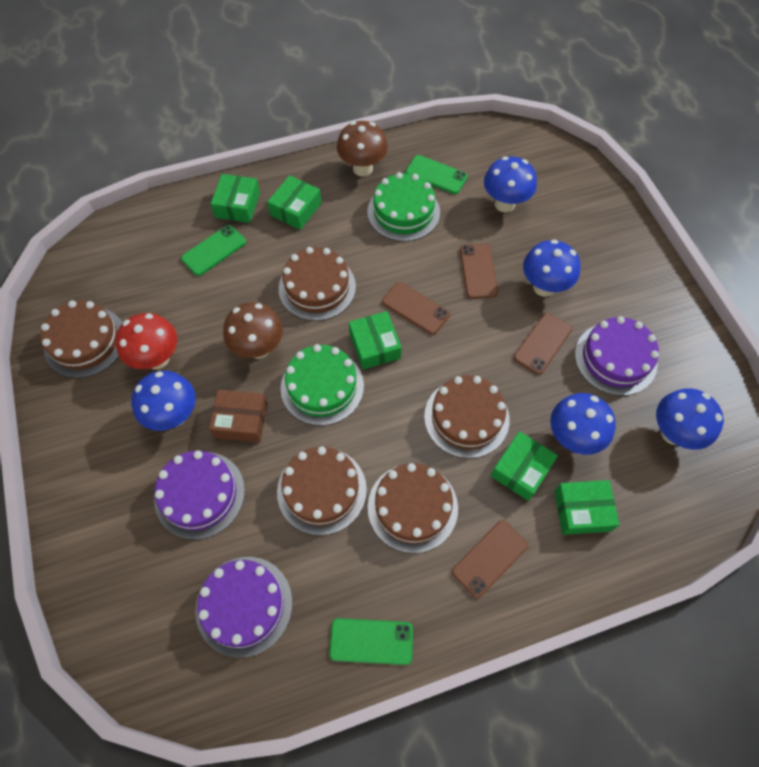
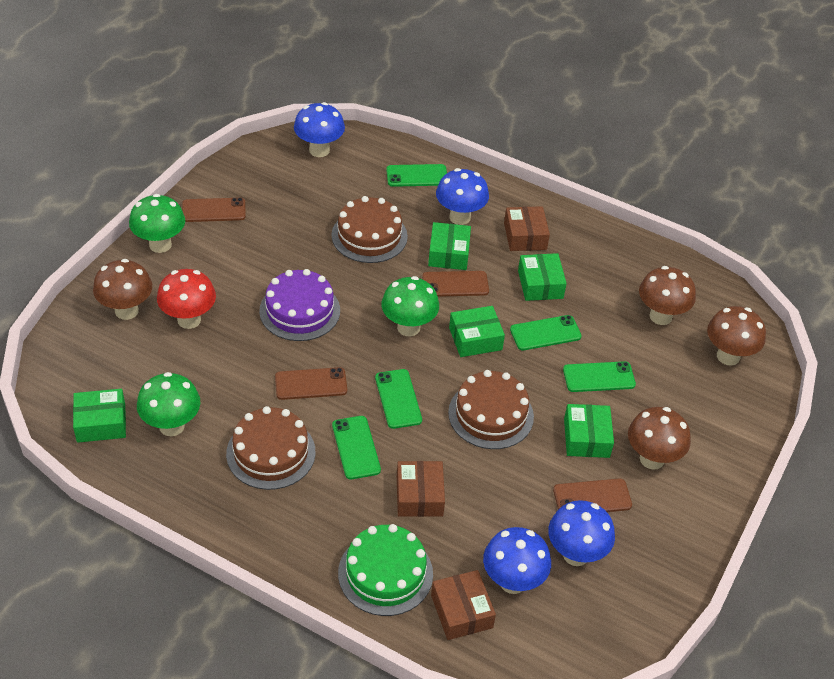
blue mushroom: [131,371,196,431] [484,156,537,213] [523,240,580,297] [550,393,616,455] [656,388,724,450] = 5 -> [294,102,345,157] [436,168,489,225] [483,527,551,594] [548,500,615,566] = 4
brown box: [209,390,267,442] = 1 -> [397,461,445,517] [431,570,496,640] [504,206,550,251] = 3
brown cake: [41,300,123,378] [277,446,367,535] [279,247,356,321] [368,463,458,553] [424,375,510,458] = 5 -> [226,406,316,490] [331,196,408,263] [448,370,534,449] = 3
brown mushroom: [223,302,283,359] [337,121,388,177] = 2 -> [93,259,152,320] [628,407,691,469] [639,266,696,325] [707,306,766,366] = 4
green cake: [281,344,364,426] [367,172,440,242] = 2 -> [338,524,433,616] = 1
green mushroom: none = 0 -> [129,194,185,253] [137,372,200,436] [381,276,439,336] = 3
green phone: [181,225,246,276] [329,618,413,665] [405,155,468,194] = 3 -> [332,416,381,479] [375,369,422,429] [386,164,447,187] [510,315,582,350] [563,361,636,392] = 5
purple cake: [154,450,245,540] [195,557,292,658] [575,316,659,396] = 3 -> [259,269,340,341] = 1

